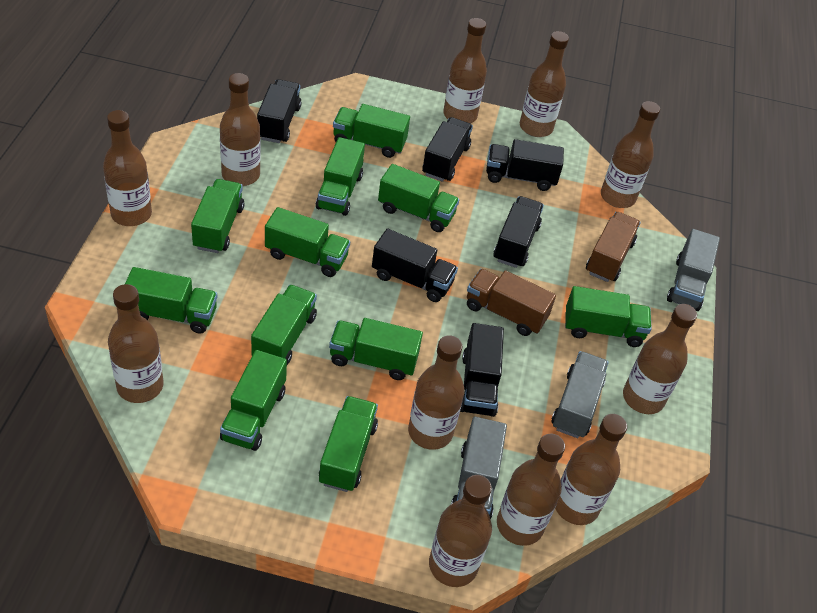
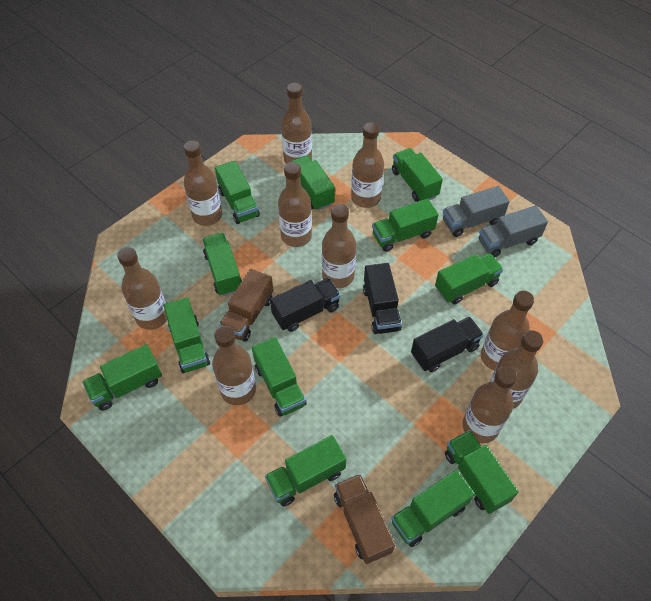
black truck: [257,79,302,143] [372,228,458,302] [422,117,473,182] [460,323,504,417] [486,139,564,191] [493,196,544,268] = 6 -> [270,278,341,332] [363,263,402,334] [411,316,484,372] = 3
brown bottle: [103,110,152,226] [108,284,164,403] [220,73,260,186] [408,335,464,450] [429,475,492,587] [443,18,487,123] [497,434,565,546] [520,31,569,137] [555,414,627,525] [601,101,660,208] [623,304,697,414] = 11 -> [117,247,167,330] [184,141,222,226] [212,326,256,405] [278,162,312,247] [281,83,312,164] [322,204,356,288] [351,122,384,208] [463,366,517,443] [481,291,534,370] [490,330,543,409] = 10
green truck: [125,267,217,334] [191,179,244,253] [220,350,287,451] [251,285,317,365] [265,207,350,277] [316,137,365,216] [319,396,378,492] [329,318,423,380] [333,104,410,158] [378,164,459,232] [565,286,652,347] = 11 -> [82,344,162,410] [164,297,210,373] [202,233,242,296] [215,160,260,224] [252,337,307,417] [265,435,346,506] [291,155,335,211] [372,199,439,252] [391,470,475,547] [392,148,443,202] [435,253,504,304] [445,430,519,514] = 12
grey truck: [451,417,507,519] [551,351,609,438] [667,229,720,311] = 3 -> [443,186,510,237] [479,205,548,258] = 2

